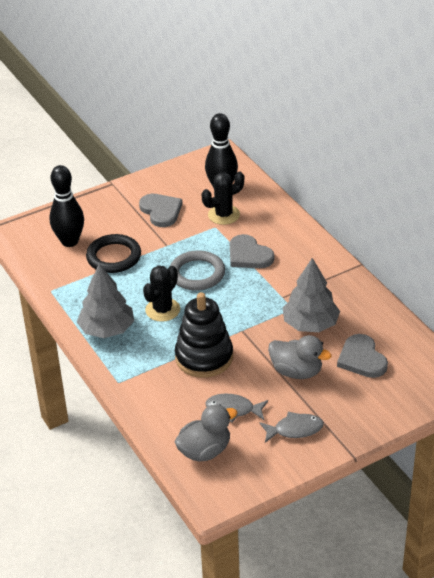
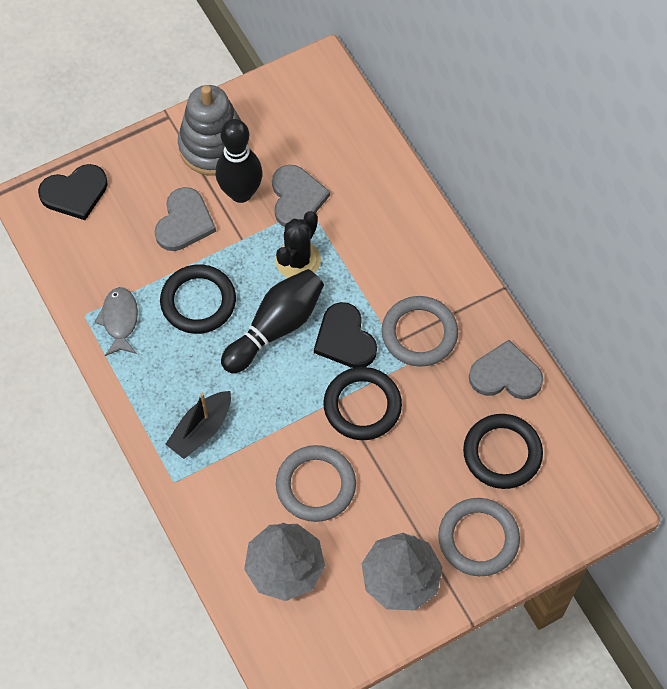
black boat: none = 0 -> [165,391,231,459] = 1
black cactus: [143,266,180,322] [202,172,244,225] = 2 -> [276,211,321,278] = 1
black heart: none = 0 -> [38,164,108,220] [314,302,377,368] = 2
black ring: [86,234,141,273] = 1 -> [160,264,236,334] [323,367,402,440] [463,414,543,489] = 3
black stacking toy: [175,292,233,378] = 1 -> none = 0
grey duck: [175,404,237,462] [268,335,332,379] = 2 -> none = 0
grey fish: [205,394,268,422] [259,412,324,443] = 2 -> [94,287,138,356] = 1
grey ring: [170,250,225,290] = 1 -> [276,445,356,522] [381,296,458,367] [438,498,520,576] = 3
grey stacking toy: none = 0 -> [178,85,248,176] = 1

